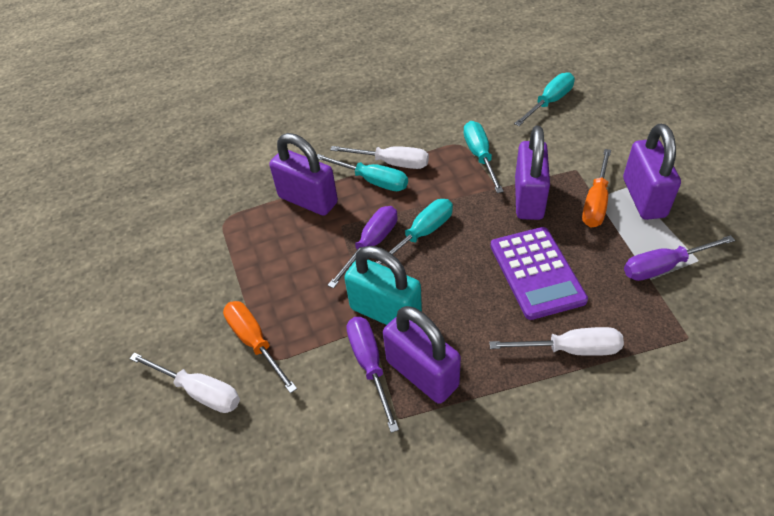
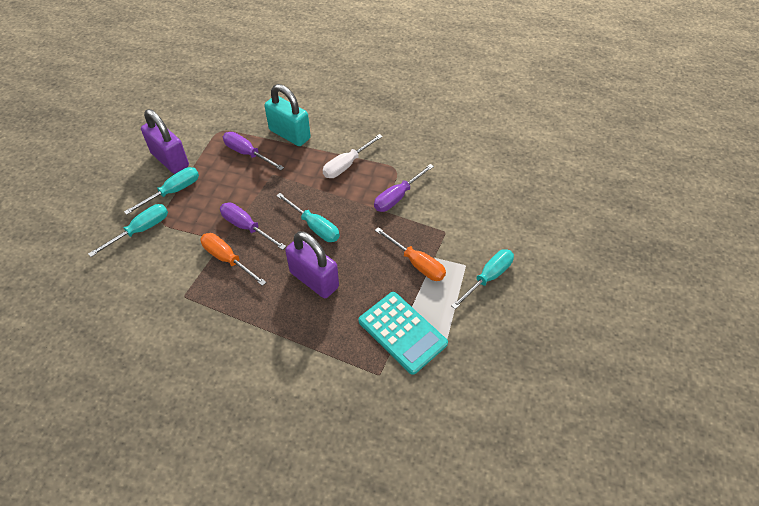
purple calculator: [490,227,588,320] = 1 -> none = 0
purple padlock: [270,133,338,216] [383,306,461,404] [515,126,550,220] [623,124,681,220] = 4 -> [141,109,189,174] [285,231,339,298] = 2
turquoise calculator: none = 0 -> [358,292,448,375] = 1
white screwdriver: [129,352,240,413] [330,146,429,169] [489,327,624,356] = 3 -> [322,134,383,178] = 1

